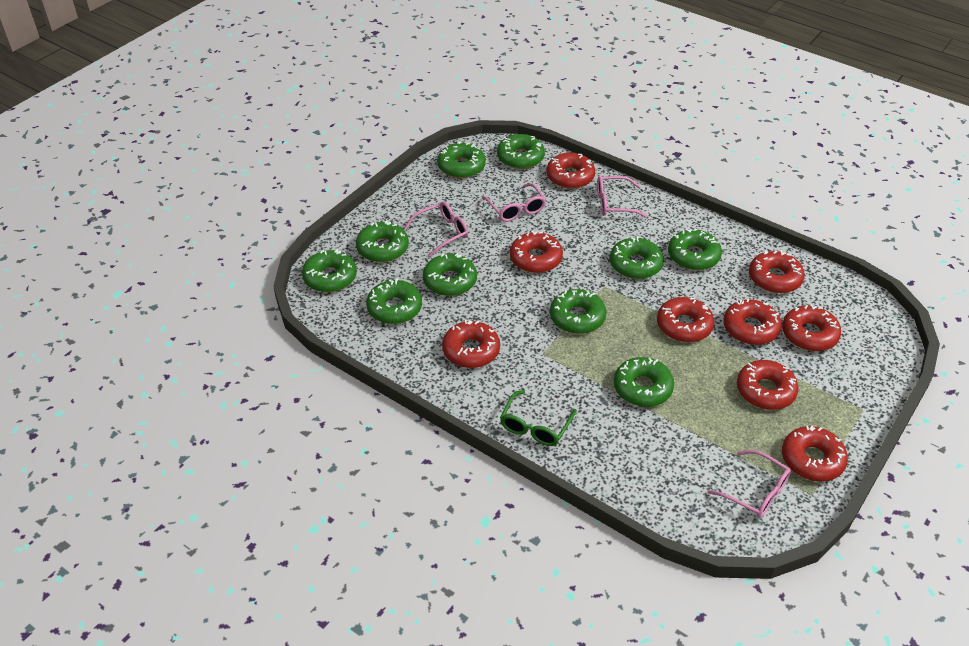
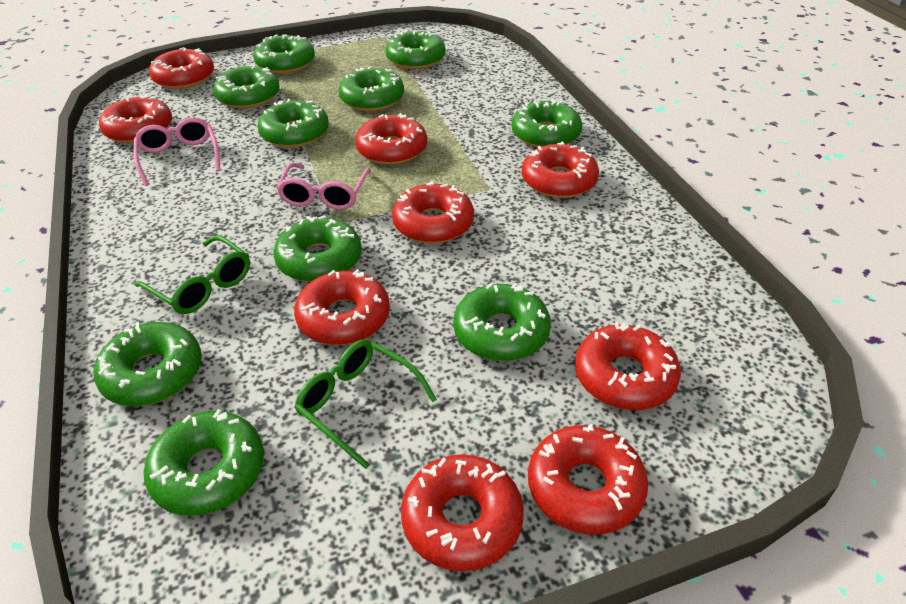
green glasses: [500,390,577,446] = 1 -> [135,235,250,314] [294,339,437,469] = 2
pink glasses: [404,201,468,257] [482,183,546,222] [597,176,647,218] [707,450,791,518] = 4 -> [134,117,220,186] [276,163,371,210] = 2

